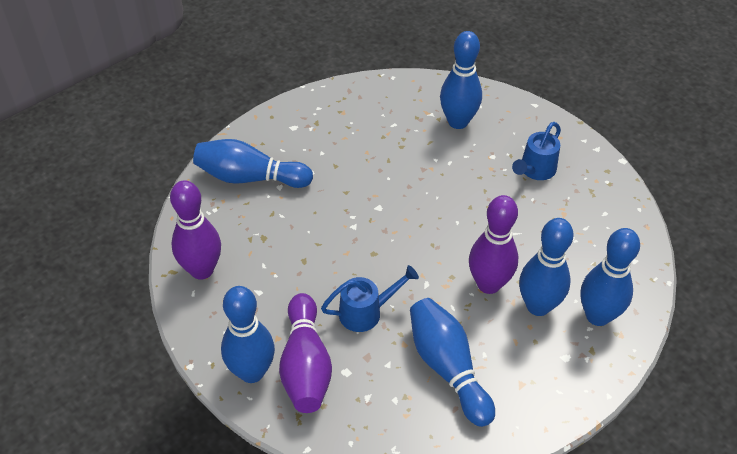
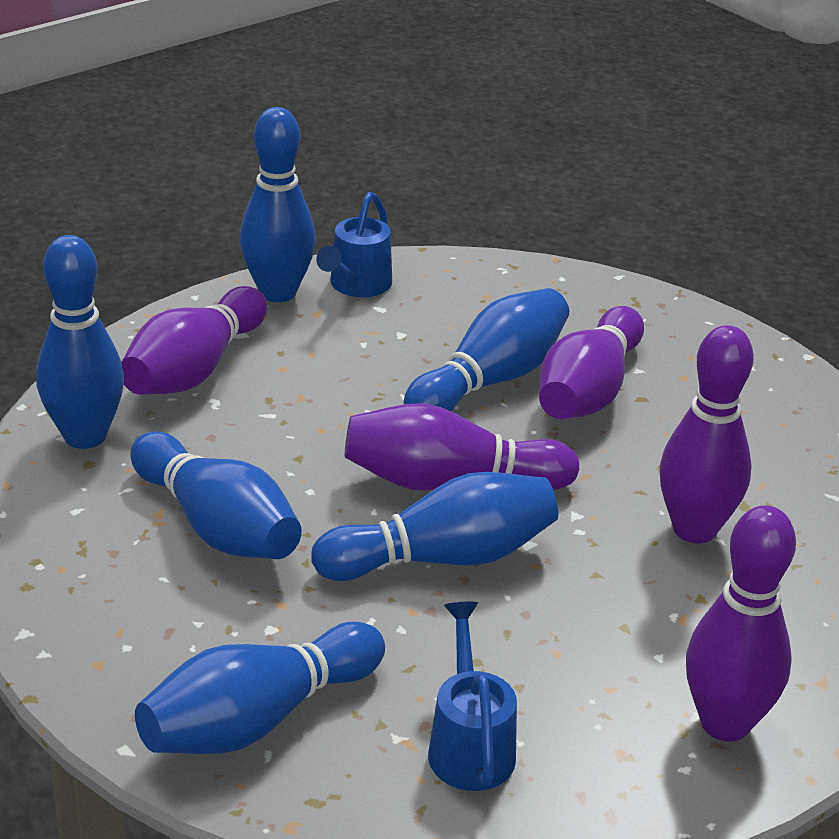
purple bowling pin: [170,180,221,280] [279,293,332,413] [469,195,518,294] = 3 -> [122,286,267,395] [345,403,579,491] [539,306,644,419] [660,325,754,543] [686,506,796,742] = 5

